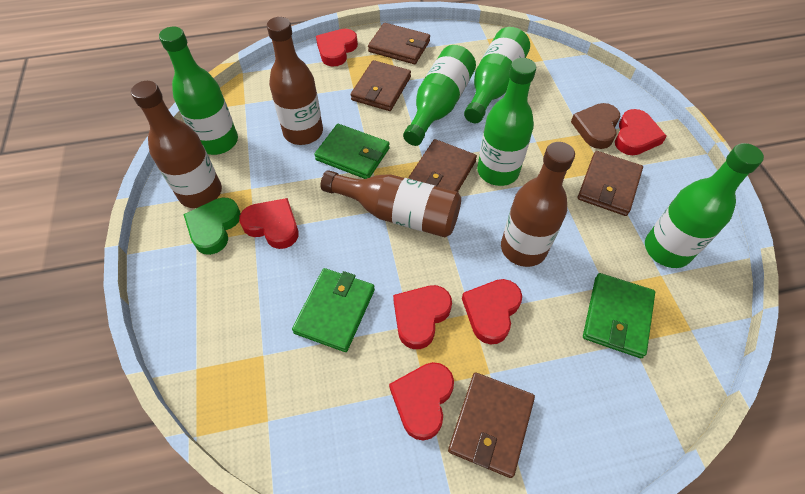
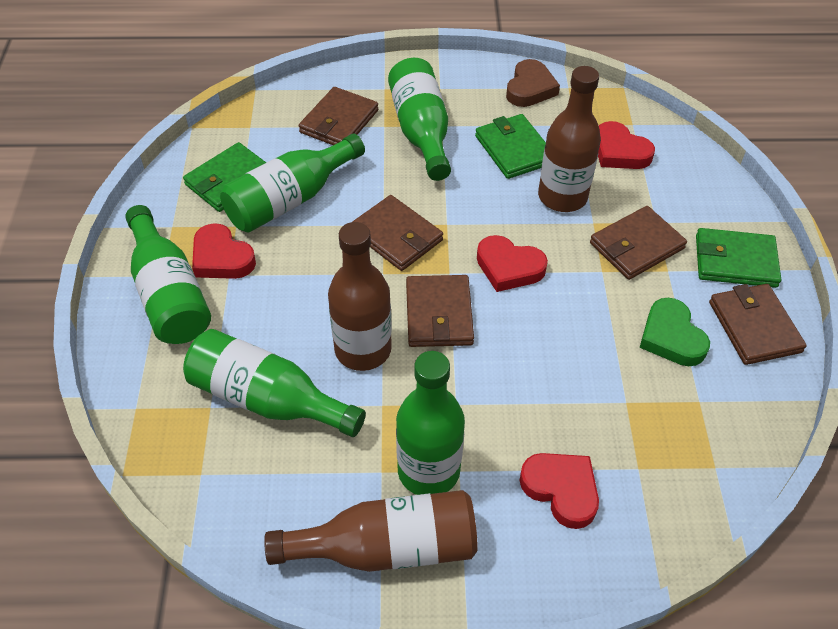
brown bottle: [131,81,222,208] [267,17,323,145] [321,170,461,237] [501,142,575,267] = 4 -> [264,490,478,572] [328,222,392,371] [538,66,601,212] = 3
red heart: [239,198,299,249] [316,29,358,67] [389,362,454,441] [393,285,452,349] [462,279,522,344] [615,109,667,155] = 6 -> [192,223,256,279] [477,235,548,292] [520,453,599,529] [598,121,655,169] = 4

